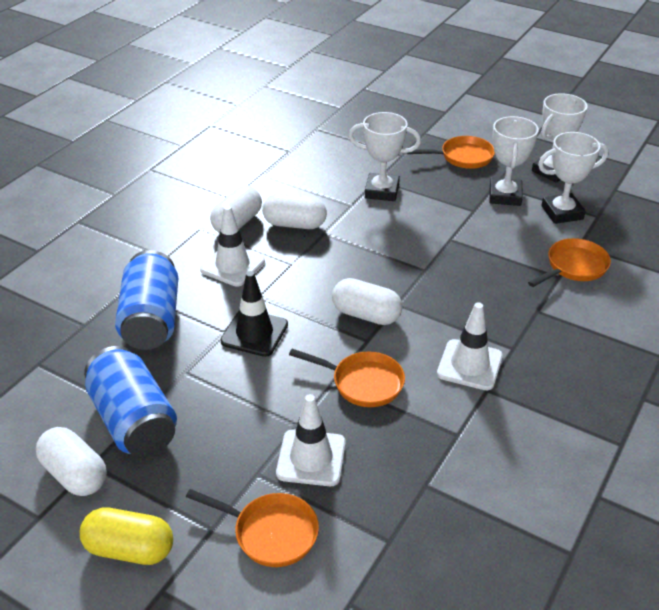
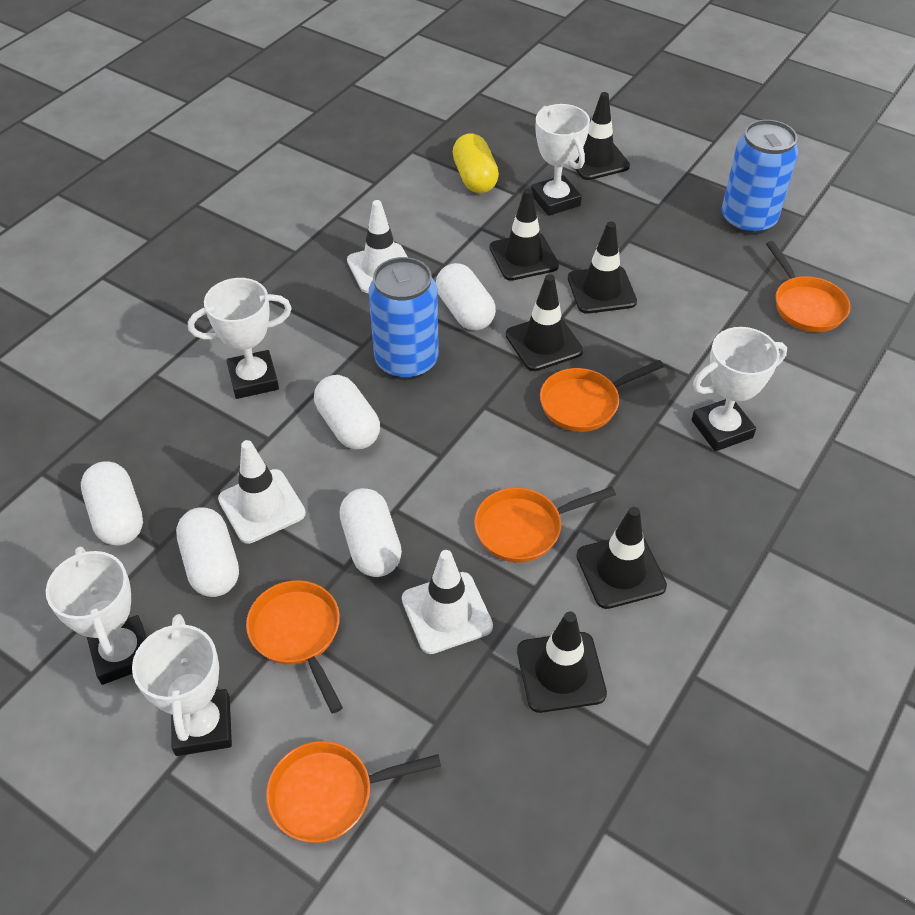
black traffic cone: [220,271,288,357] = 1 -> [490,188,559,281] [506,274,583,371] [517,611,607,713] [568,221,637,314] [574,92,630,180] [577,507,667,609] = 6
orange pan: [186,489,319,567] [289,349,405,407] [407,136,495,169] [528,238,611,287] = 4 -> [246,580,343,714] [266,741,441,843] [474,487,616,563] [540,360,664,432] [766,241,850,332] = 5
white capsule: [36,427,107,496] [210,186,262,233] [262,193,327,229] [332,278,402,325] = 4 -> [81,462,143,546] [176,507,239,597] [314,375,380,450] [339,488,402,577] [436,263,496,330] = 5
white trophy: [348,112,421,201] [489,116,539,206] [532,93,587,183] [538,132,609,224] = 4 -> [46,546,146,685] [132,614,232,756] [188,278,292,399] [531,104,590,216] [692,327,787,451] = 5

